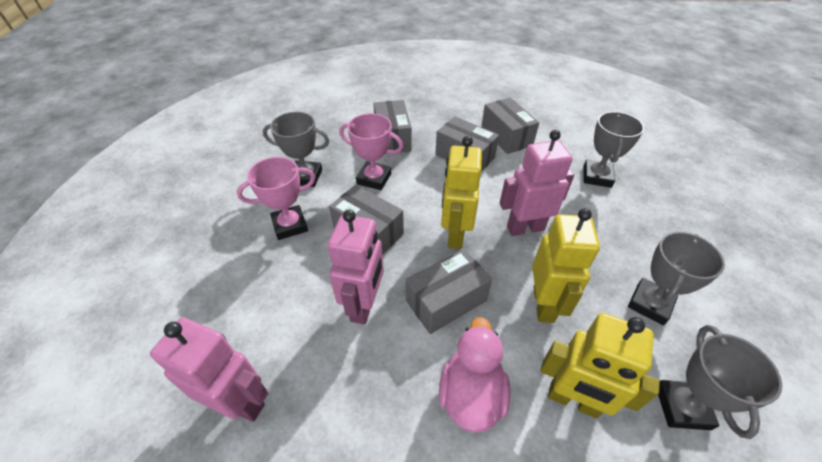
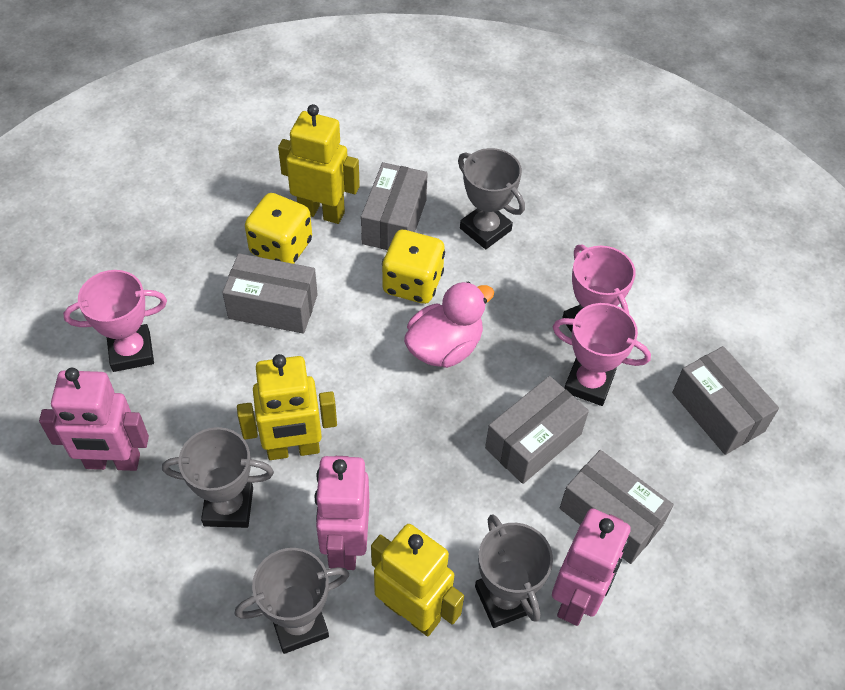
pink trophy: [237,157,315,240] [339,113,403,190] = 2 -> [63,270,167,372] [553,303,651,406] [562,245,636,333] = 3
yellow dice: none = 0 -> [245,193,312,264] [382,230,445,304] = 2

